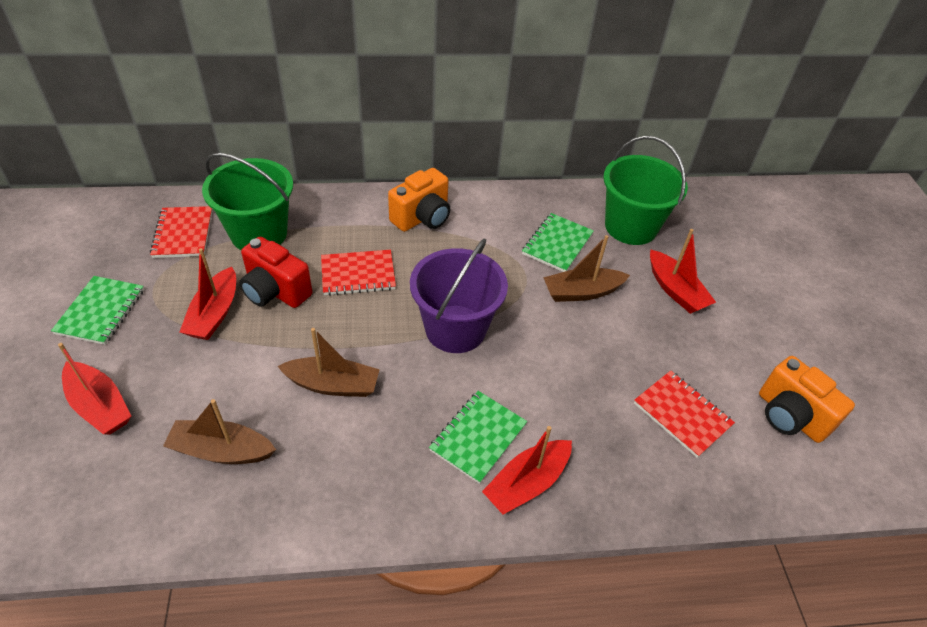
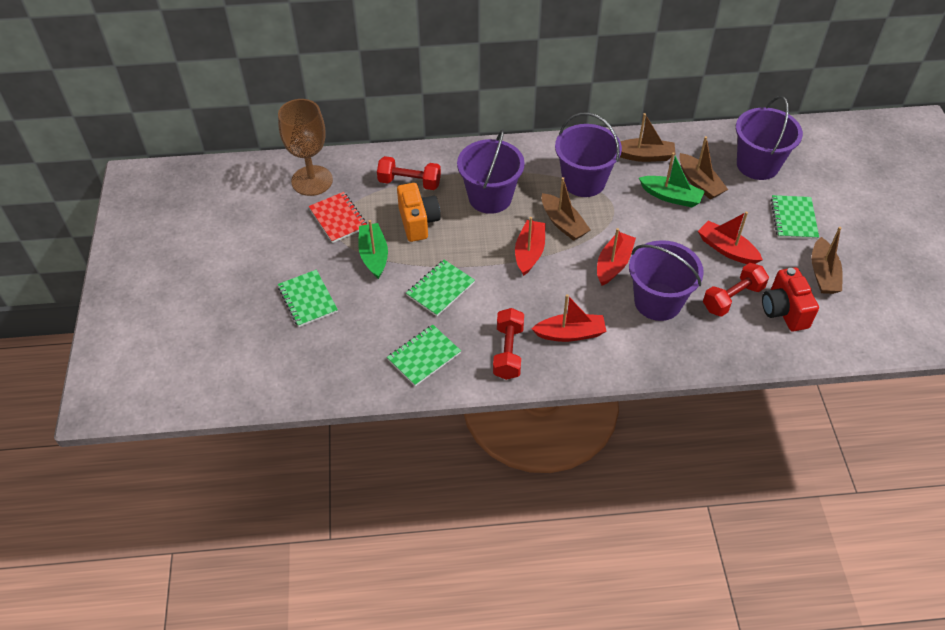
brown boat: [163,399,276,464] [278,328,380,397] [543,235,630,302] = 3 -> [541,177,591,241] [620,113,676,162] [679,136,728,199] [811,227,843,294] = 4
brown goblet: none = 0 -> [278,99,333,196] = 1
green boat: none = 0 -> [358,220,388,279] [639,152,705,207] = 2
green bucket: [202,153,293,250] [603,136,688,245] = 2 -> none = 0
green notebook: [51,276,144,345] [429,391,527,484] [522,213,594,272] = 3 -> [278,270,338,327] [387,325,461,386] [406,260,475,316] [771,195,819,239] = 4
orange camera: [388,168,450,232] [759,356,855,443] = 2 -> [397,183,441,242] = 1
purple bucket: [410,239,508,353] = 1 -> [457,129,525,214] [555,112,622,197] [629,240,704,321] [736,96,803,180] = 4
red dumbbell: none = 0 -> [377,156,441,190] [493,308,524,380] [703,263,769,317] = 3
red notebook: [150,206,213,258] [321,250,396,296] [634,370,735,458] = 3 -> [309,192,367,243] = 1

